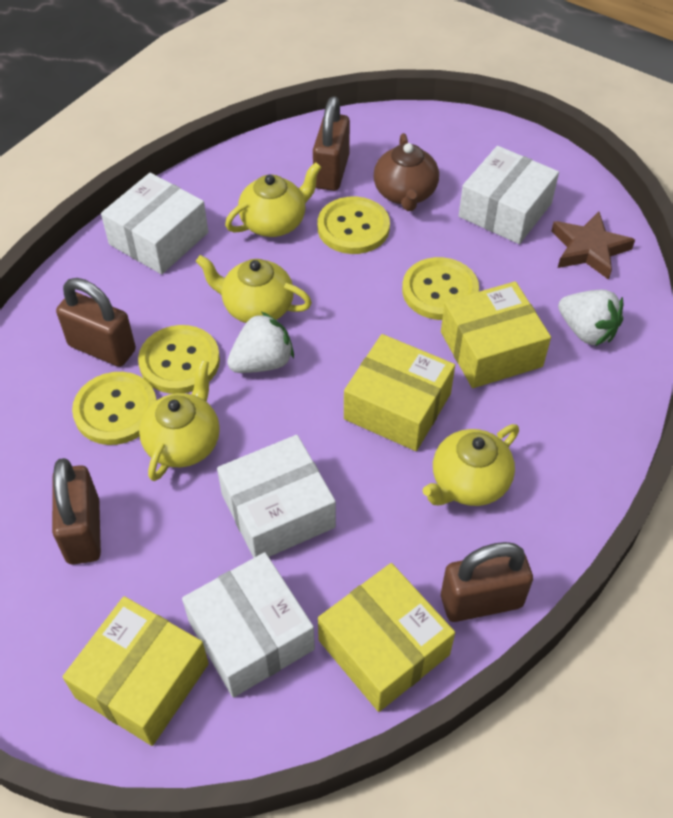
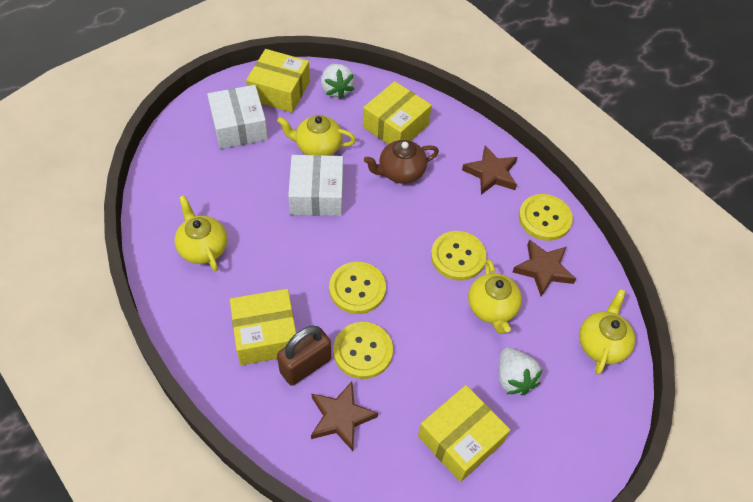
brown padlock: [52,458,101,565] [56,278,136,367] [313,96,350,191] [441,542,533,622] = 4 -> [277,325,331,386] = 1
brown star: [551,211,635,280] = 1 -> [311,381,378,451] [462,145,517,195] [513,240,576,296] = 3
white box: [101,173,208,274] [182,552,315,697] [217,435,336,558] [459,146,559,244] = 4 -> [207,85,268,149] [288,155,343,216] = 2

